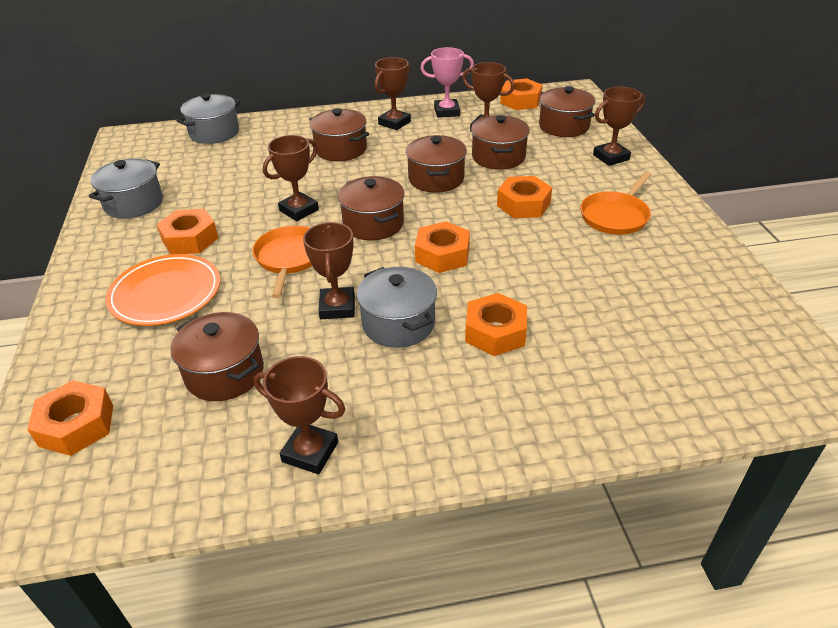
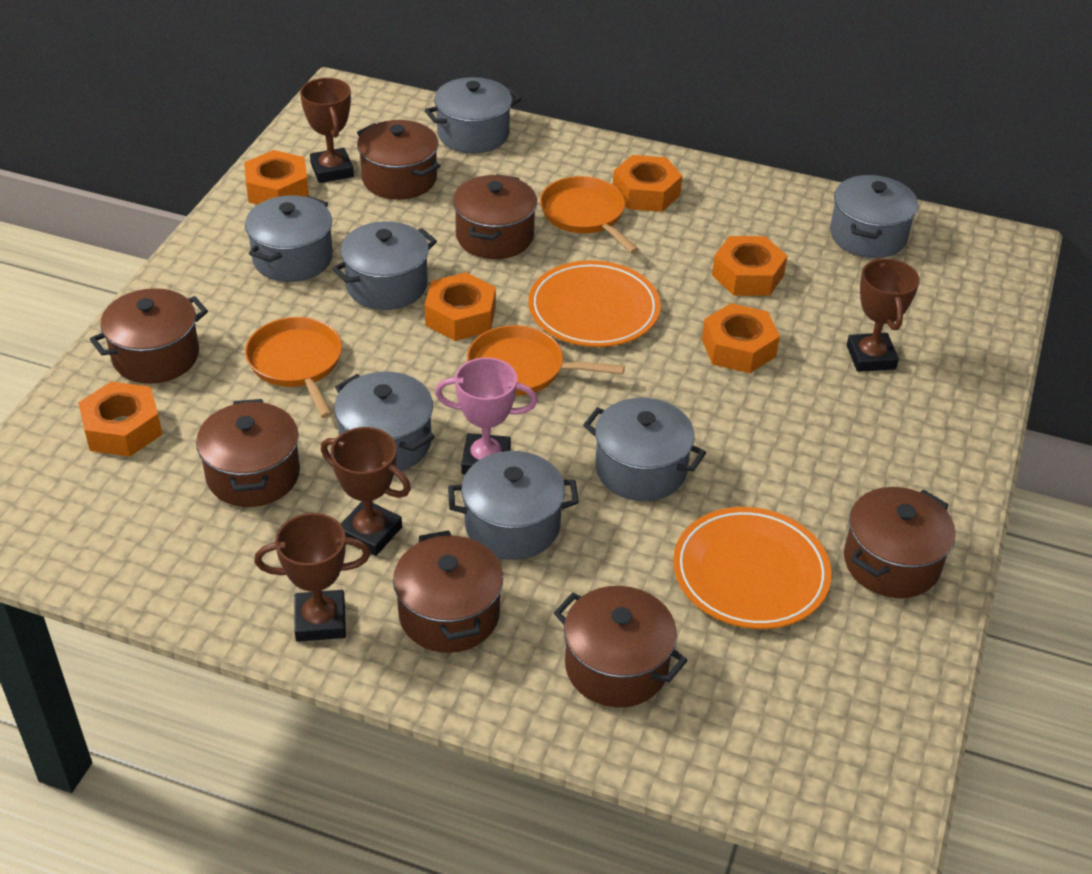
brown pot: [171,312,264,401] [309,108,369,161] [338,176,405,240] [406,135,467,193] [471,115,530,170] [539,86,595,137] = 6 -> [90,288,208,384] [196,399,300,507] [357,120,440,200] [393,530,503,653] [453,174,537,259] [554,586,688,707] [844,487,956,598] = 7
brown trophy: [253,356,346,474] [263,135,319,221] [303,222,355,319] [374,57,411,130] [462,62,515,132] [593,86,645,166] = 6 -> [254,513,370,642] [300,78,354,183] [321,427,411,556] [847,257,920,372] = 4
grey pot: [89,159,163,219] [177,93,240,144] [357,267,437,348] = 3 -> [245,195,333,282] [332,221,437,310] [334,371,435,471] [425,77,521,153] [448,451,579,560] [583,398,706,501] [830,175,918,258] = 7
orange pan: [252,226,312,298] [580,172,651,235] = 2 -> [245,317,342,418] [467,325,625,395] [540,176,639,254] = 3
orange plate: [105,254,220,326] = 1 -> [528,260,661,347] [673,507,831,629] = 2

